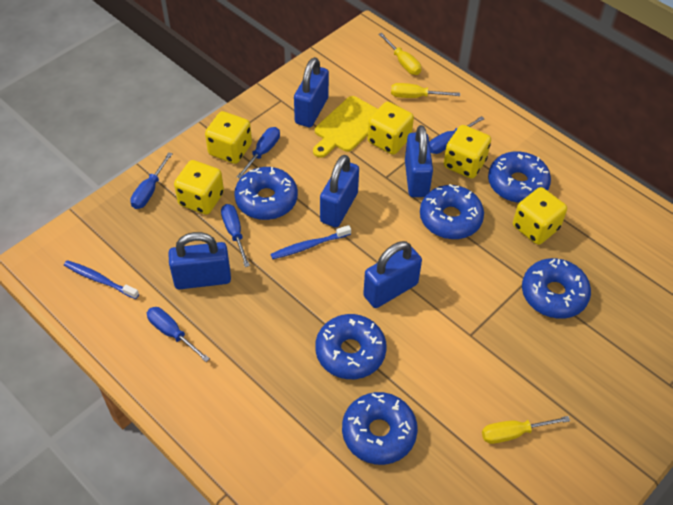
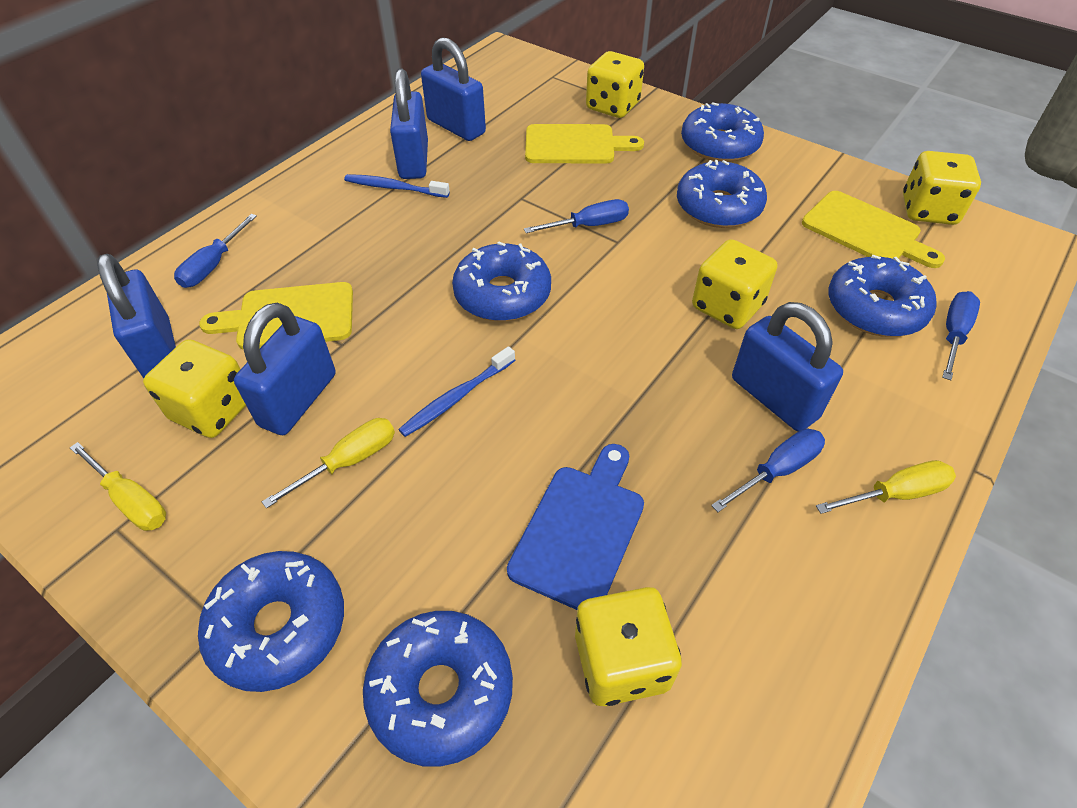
blue cutting board: none = 0 -> [507,444,644,610] = 1
blue screwdriver: [130,152,173,209] [147,307,210,362] [221,204,250,267] [237,127,280,179] [429,116,484,154] = 5 -> [174,214,257,288] [524,199,629,233] [711,429,825,512] [942,291,980,380] = 4
yellow cutting board: [313,96,378,158] = 1 -> [199,282,353,350] [525,124,644,163] [802,191,945,268] = 3

